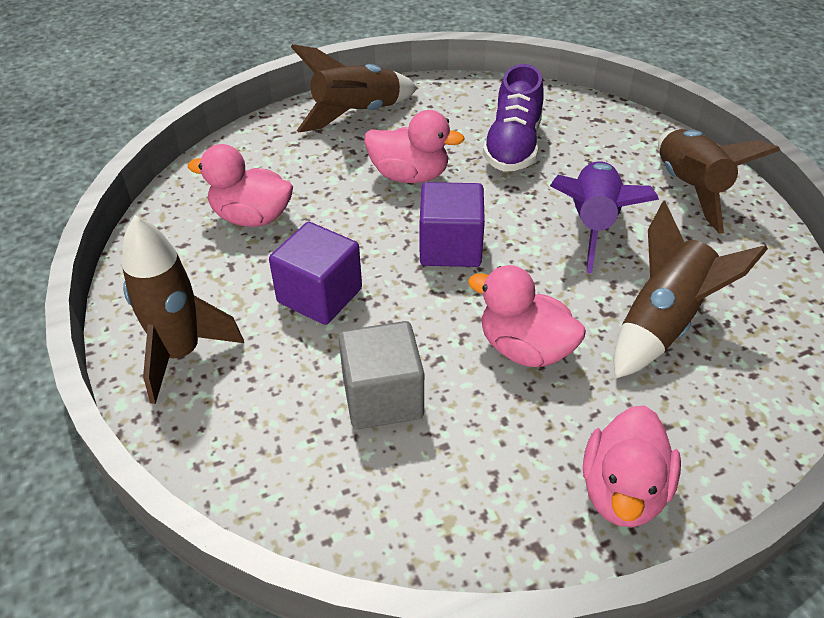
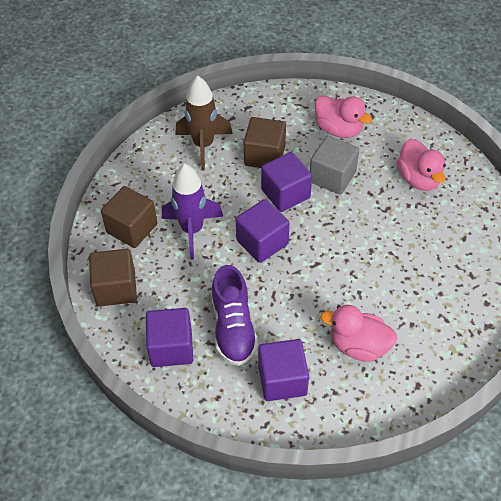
brown cube: none = 0 -> [89,249,137,307] [101,186,157,248] [244,117,286,168] = 3
brown rocket: [122,216,244,404] [291,44,418,132] [614,201,768,379] [658,129,781,234] = 4 -> [175,76,233,171] = 1
pink duck: [188,144,293,227] [364,110,465,183] [468,265,586,367] [583,405,681,527] = 4 -> [315,96,372,138] [320,305,397,362] [397,139,446,191] = 3
purple cube: [269,222,362,325] [420,182,485,267] = 2 -> [146,308,193,367] [236,199,290,263] [258,339,309,401] [261,152,312,212] = 4

